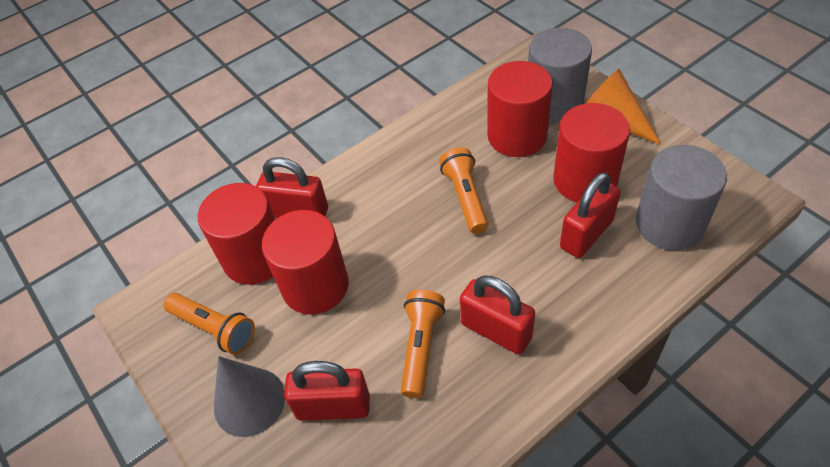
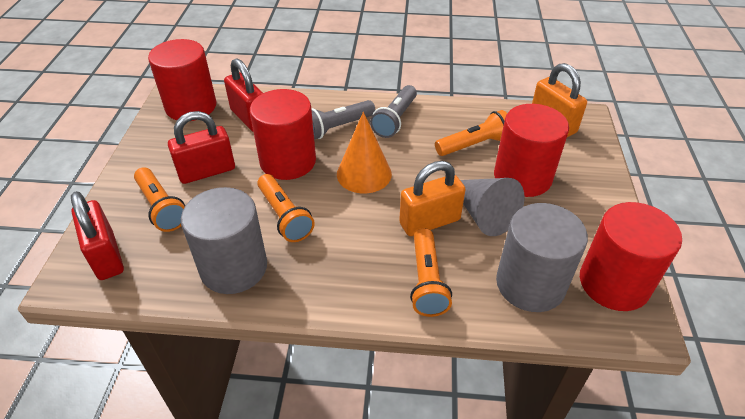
grey flashlight: none = 0 -> [311,100,375,139] [370,85,417,138] = 2
orange flashlight: [163,293,255,355] [401,290,445,398] [439,147,488,234] = 3 -> [134,167,185,232] [257,174,315,242] [410,228,452,317] [435,110,507,156] = 4
orange padlock: none = 0 -> [399,161,466,236] [532,63,587,137] = 2
red padlock: [256,157,328,218] [284,361,370,421] [460,275,535,354] [560,172,621,258] = 4 -> [71,191,124,280] [168,111,235,184] [224,58,263,131] = 3

